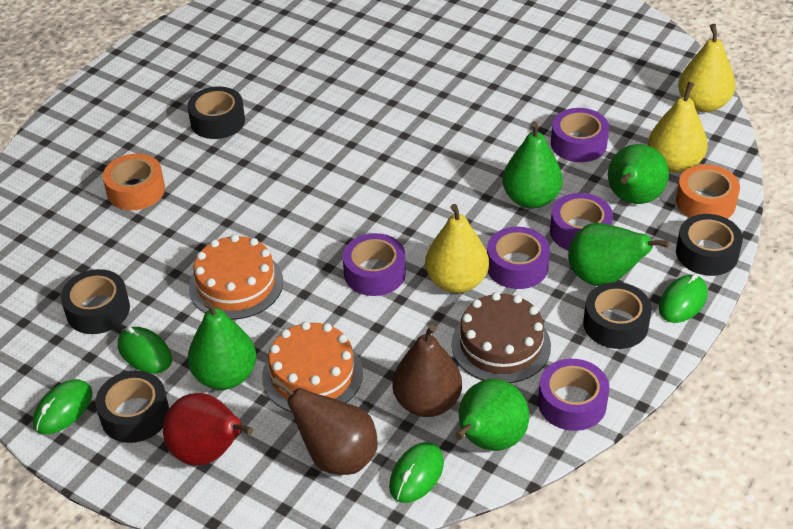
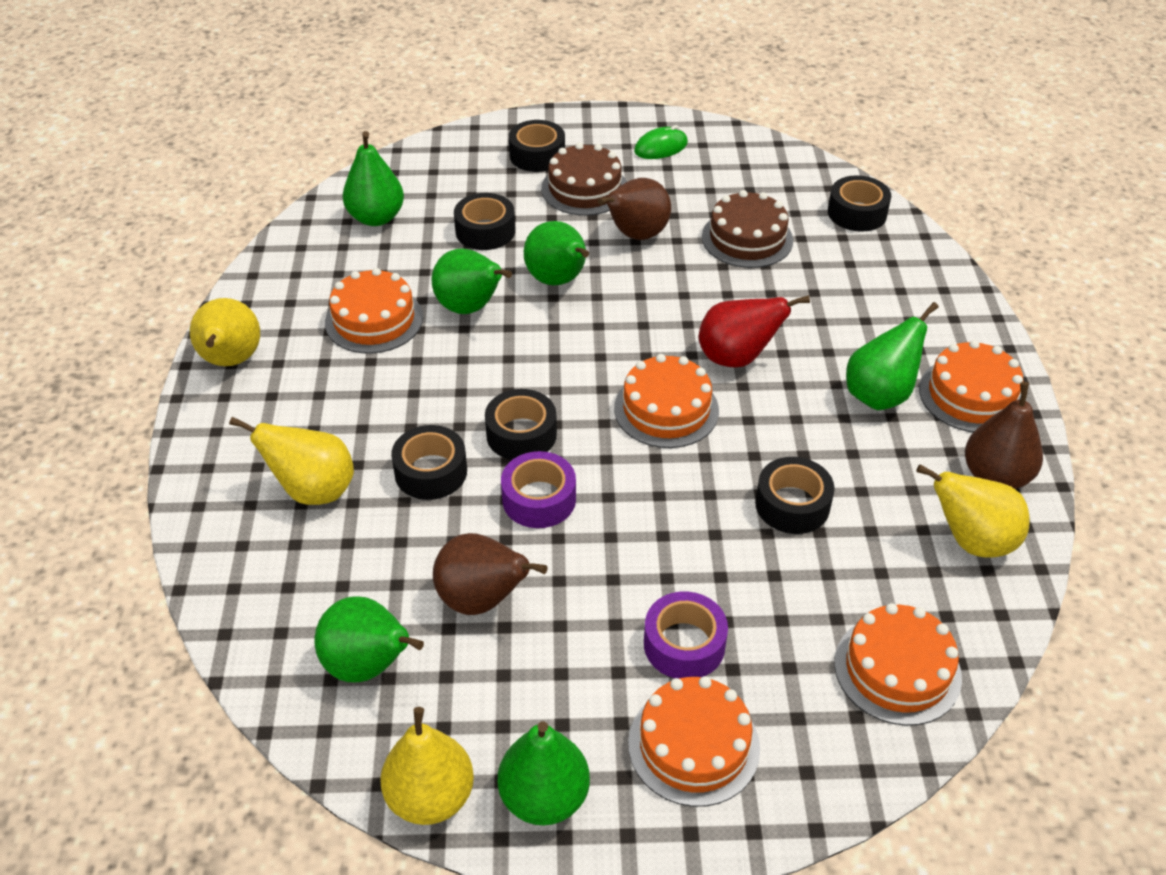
black tape: [61,269,130,334] [95,370,169,443] [187,86,245,139] [583,282,652,349] [676,214,743,276] = 5 -> [391,425,467,500] [454,193,515,250] [485,389,557,460] [509,120,565,172] [755,457,835,534] [828,175,891,232] = 6
brown cake: [451,292,551,383] = 1 -> [541,142,627,216] [702,190,793,268] = 2
brown pear: [271,377,378,475] [392,324,462,417] = 2 -> [433,533,547,615] [598,178,671,240] [965,382,1043,489] = 3
green mouse: [33,379,92,434] [118,326,172,373] [389,442,444,503] [659,274,707,323] = 4 -> [634,125,688,159] = 1
green pear: [188,300,256,390] [455,379,529,451] [502,121,563,208] [568,223,670,286] [608,144,669,204] = 5 -> [315,596,424,682] [343,131,404,226] [431,248,512,314] [498,721,590,825] [524,221,589,286] [846,302,939,410] = 6
orange cake: [189,234,283,320] [262,321,363,412] = 2 -> [325,268,423,354] [614,354,719,448] [628,676,760,807] [834,603,962,726] [919,340,1024,432] = 5
orange tape: [103,154,165,210] [676,164,740,219] = 2 -> none = 0
purple tape: [343,233,406,296] [487,227,550,289] [538,359,609,431] [550,193,613,251] [551,108,609,162] = 5 -> [501,451,576,528] [644,591,728,678] = 2
yellow pear: [425,204,489,293] [648,82,708,173] [678,24,736,112] = 3 -> [190,298,260,366] [229,417,354,505] [380,707,474,825] [916,464,1030,558] = 4

